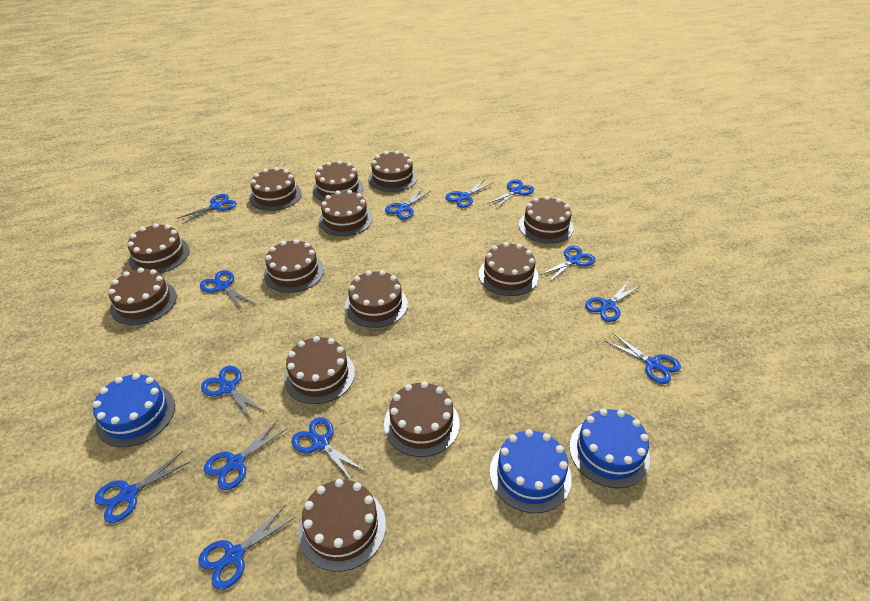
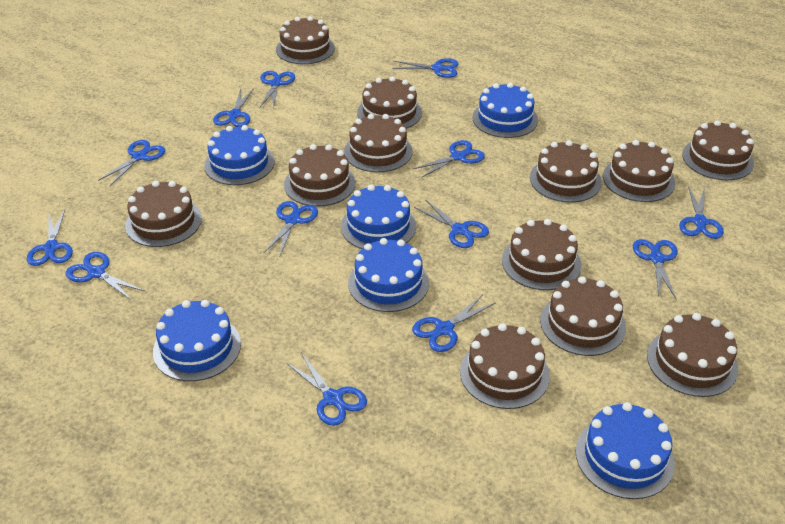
blue cake: [93,373,175,447] [490,429,572,513] [569,408,650,488] = 3 -> [153,300,241,381] [204,125,274,185] [341,185,416,249] [348,238,429,312] [472,83,538,138] [576,402,675,499] = 6
brown cake: [108,268,177,325] [128,223,190,273] [250,167,302,211] [264,239,324,293] [284,336,355,404] [298,479,386,572] [313,160,363,201] [319,190,372,236] [345,270,408,328] [368,151,417,192] [384,381,460,457] [479,242,538,296] [519,196,574,244] = 13 -> [125,181,202,247] [276,16,335,64] [284,144,356,206] [344,114,413,172] [357,76,422,129] [460,323,550,409] [502,219,582,290] [530,140,602,202] [540,276,626,356] [603,140,675,202] [647,313,738,397] [682,120,754,180] = 12

